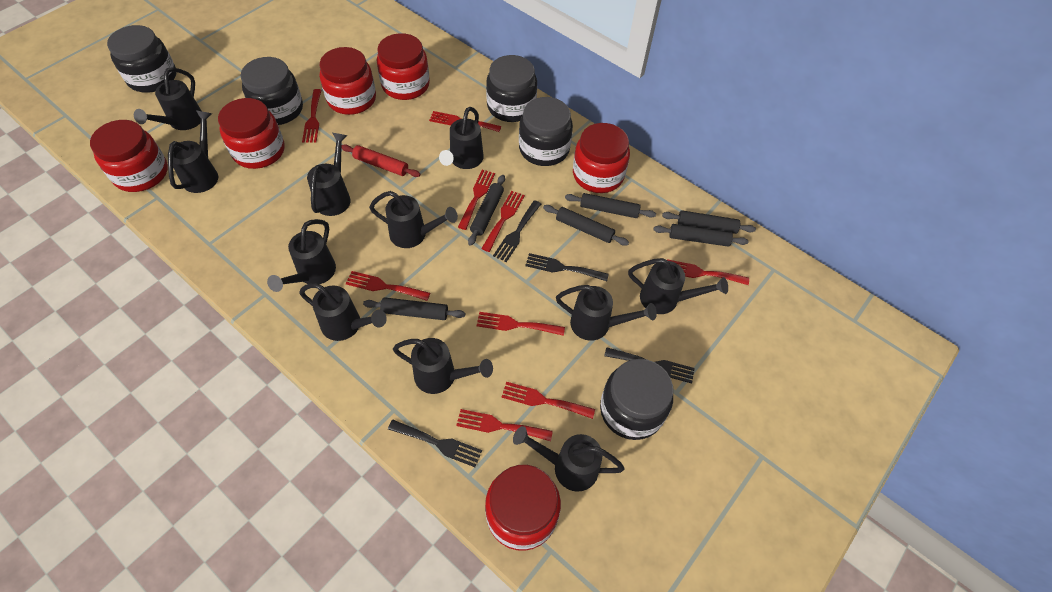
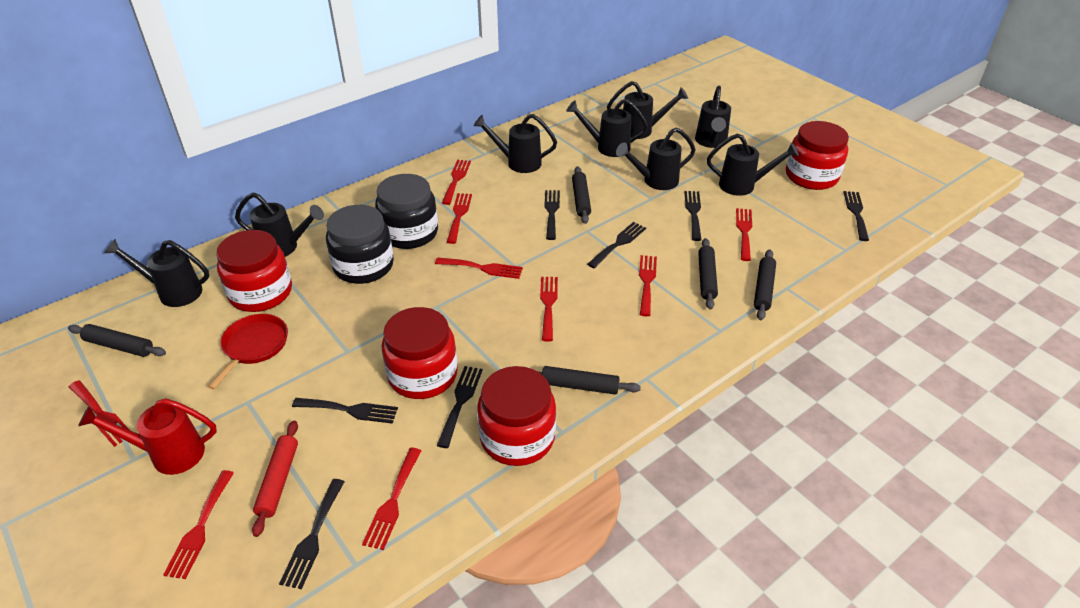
black fork: [388,420,482,467] [493,200,541,262] [525,253,609,281] [604,347,695,383] = 4 -> [279,479,345,589] [292,398,398,424] [437,366,483,448] [544,190,560,240] [587,222,646,268] [684,191,701,241] [844,191,869,241] = 7
black jar: [107,25,176,93] [241,57,303,125] [486,55,537,122] [519,97,573,166] [600,359,673,440] = 5 -> [326,205,394,284] [375,174,438,249] = 2
black rolling pin: [363,297,466,320] [468,175,505,246] [543,205,629,246] [565,193,656,218] [653,224,749,247] [662,210,756,234] = 6 -> [68,324,166,357] [537,366,641,395] [572,167,591,224] [698,238,718,310] [754,249,776,320] = 5
black watering can: [134,67,201,130] [168,110,218,193] [267,219,336,292] [299,283,387,341] [307,133,351,216] [369,191,458,248] [393,338,493,394] [439,107,484,169] [513,426,625,492] [556,285,657,341] [628,258,728,314] = 11 -> [104,239,209,307] [235,192,324,257] [473,114,557,173] [566,99,648,157] [607,81,688,139] [616,127,696,190] [695,86,731,148] [707,134,799,196] = 8
red jar: [90,120,168,192] [218,98,284,169] [320,47,376,115] [377,33,430,100] [485,465,561,551] [573,123,630,193] = 6 -> [216,230,292,312] [381,307,458,399] [477,366,556,466] [786,121,849,190] = 4
red pan: none = 0 -> [208,314,288,389] = 1
red watering can: none = 0 -> [78,398,217,475] = 1

